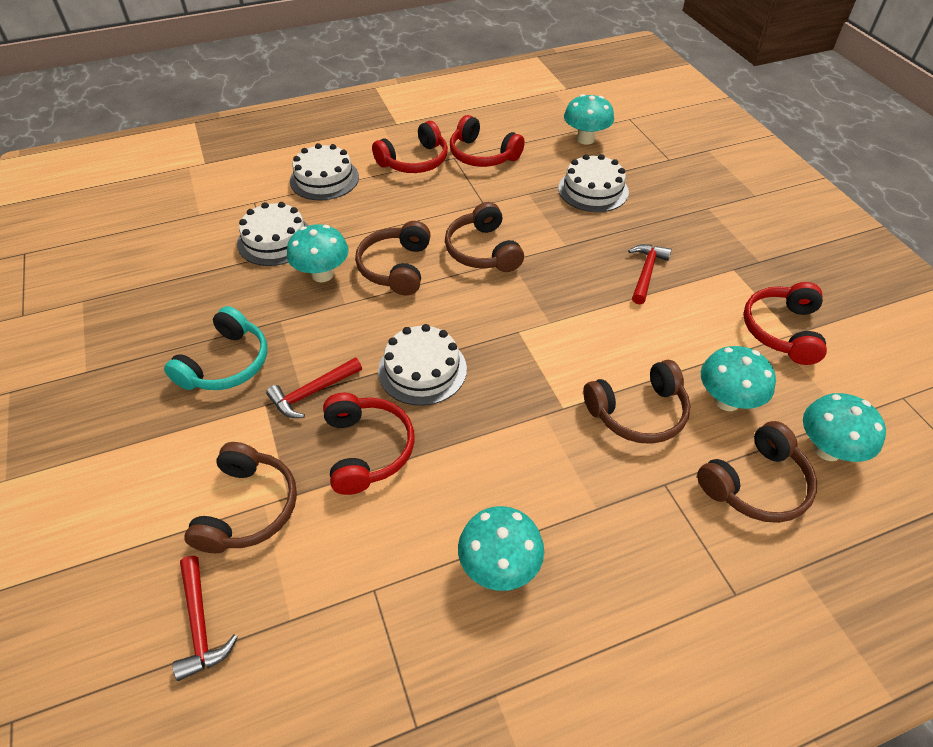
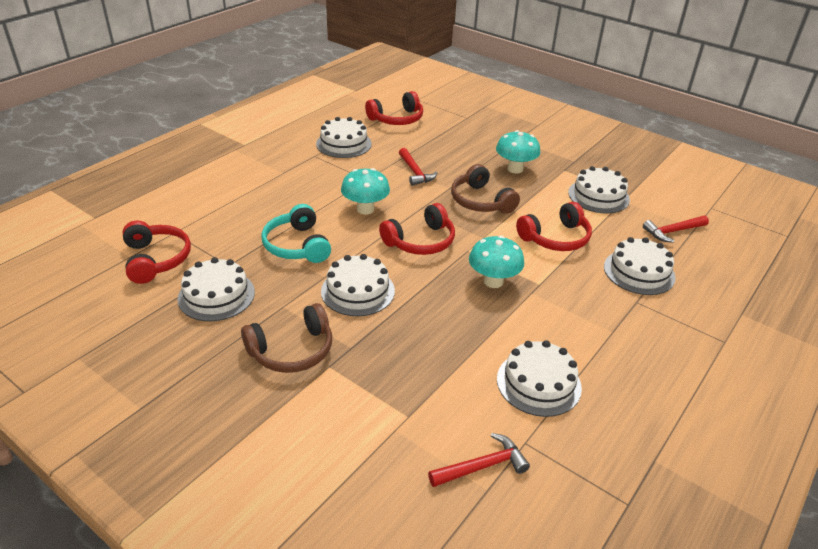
brown headphones: [184,442,297,553] [355,221,431,295] [445,202,524,272] [583,360,691,444] [697,421,817,523] = 5 -> [241,303,332,373] [451,164,520,214] = 2
turquoise mushroom: [287,224,349,282] [458,506,544,591] [564,94,614,145] [701,346,776,411] [803,393,886,462] = 5 -> [341,168,390,215] [469,236,524,288] [496,130,540,174] = 3
white cake: [237,202,309,266] [290,143,359,200] [378,324,467,406] [558,154,629,212] = 4 -> [177,257,255,321] [316,117,372,158] [321,254,395,316] [497,340,582,417] [568,166,630,214] [604,237,676,295] = 6

